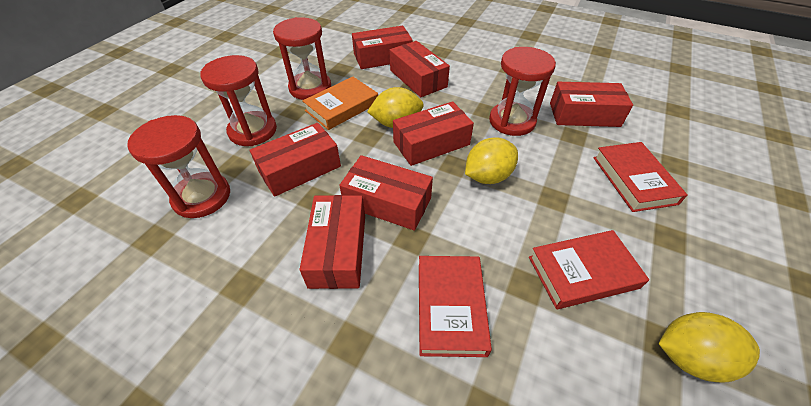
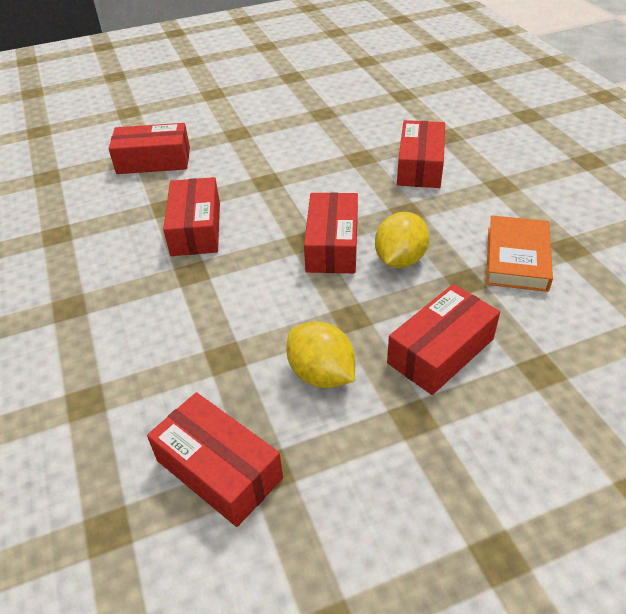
red book: [419,256,492,357] [529,230,649,309] [593,142,687,212] = 3 -> none = 0
red box: [250,123,341,197] [300,195,365,289] [339,155,433,231] [352,26,413,69] [390,41,450,97] [393,101,474,166] [550,82,633,127] = 7 -> [108,123,190,174] [147,392,283,527] [163,177,220,256] [304,192,358,273] [387,284,500,395] [397,120,445,188] = 6
red hourglass: [127,115,230,218] [200,55,277,146] [273,17,331,100] [489,47,556,136] = 4 -> none = 0
yellow lemon: [367,87,424,128] [465,137,518,184] [659,312,760,382] = 3 -> [286,321,355,388] [375,212,429,268] = 2

